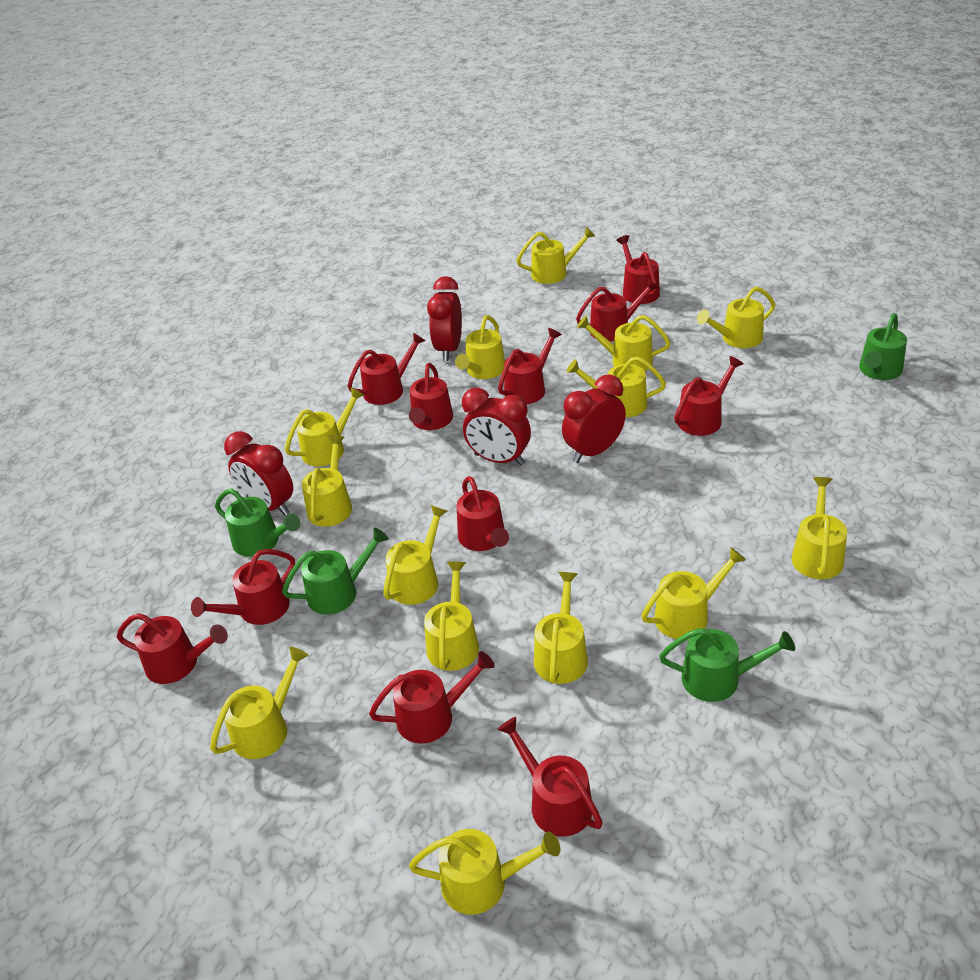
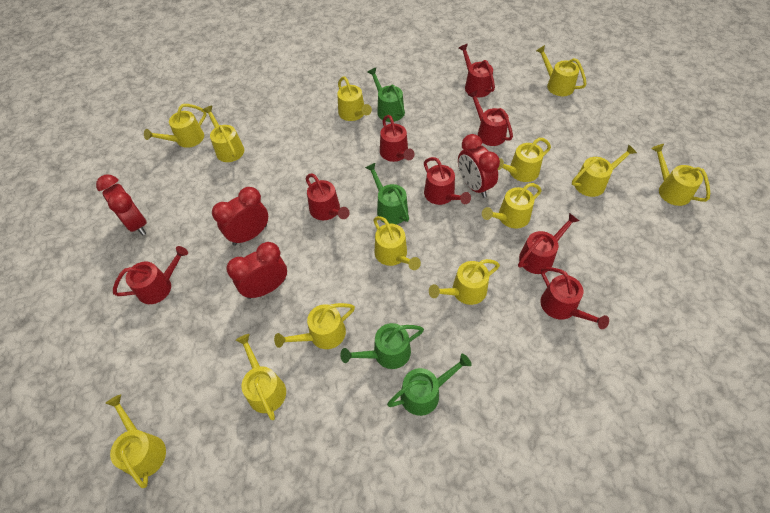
red watering can: [117,613,228,684] [191,549,295,625] [347,333,426,405] [369,651,495,744] [409,363,453,430] [457,476,509,551] [497,717,603,837] [498,328,562,404] [576,278,659,342] [616,235,660,304] [674,356,744,436] = 11 -> [113,246,188,304] [306,174,350,220] [380,115,415,162] [424,157,471,205] [459,44,495,97] [468,90,513,146] [518,213,579,274] [540,267,609,329] = 8
yellow watering can: [210,647,308,759] [285,387,364,466] [302,435,352,527] [383,505,448,605] [409,829,560,915] [424,561,479,671] [455,315,505,379] [516,227,595,284] [534,572,588,684] [567,357,666,417] [577,315,670,371] [641,547,746,639] [697,287,775,348] [791,477,847,579] = 14 -> [106,395,166,488] [144,104,206,148] [203,106,244,162] [236,334,286,420] [274,303,355,349] [337,76,372,121] [374,216,421,270] [429,259,500,305] [482,183,541,228] [498,138,551,182] [536,45,587,96] [572,145,637,197] [651,144,710,206] = 13

